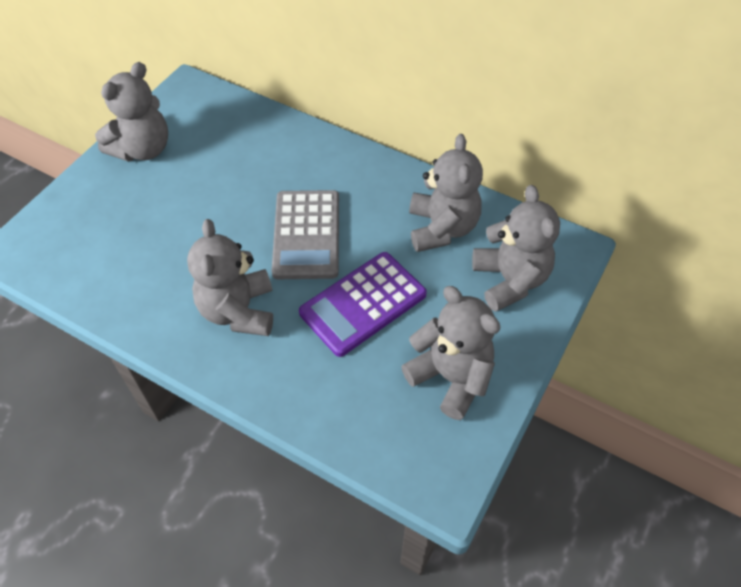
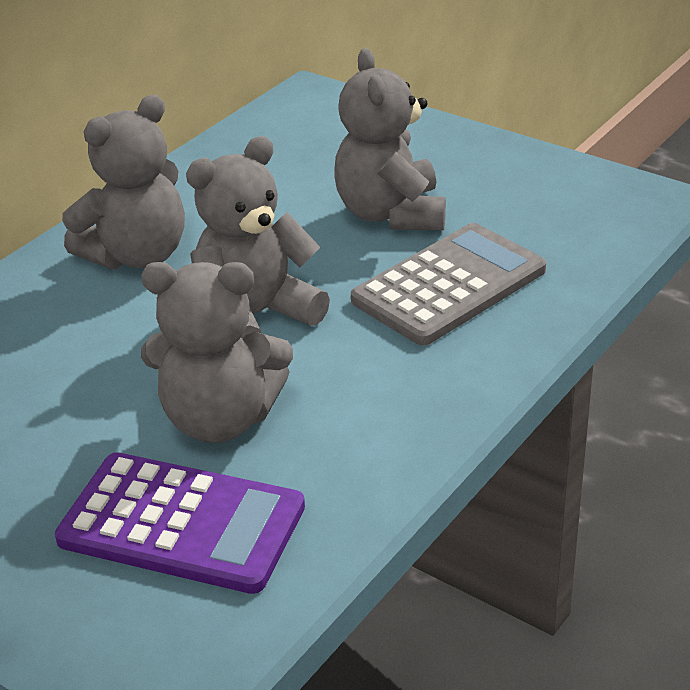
grey teddy bear: [95,62,168,162] [187,219,273,336] [401,286,500,420] [409,134,483,252] [472,185,560,312] = 5 -> [62,95,185,269] [141,262,293,443] [186,136,330,339] [334,48,446,230] = 4

